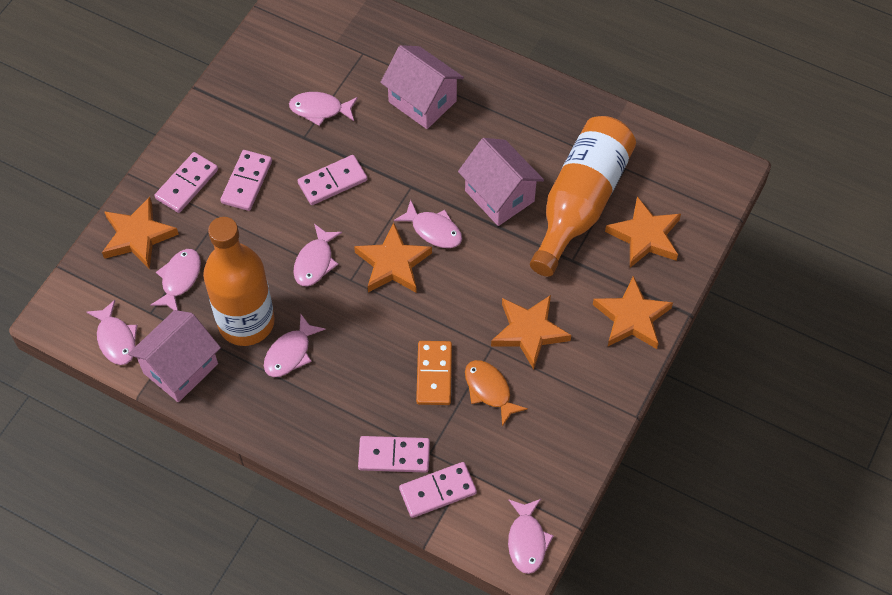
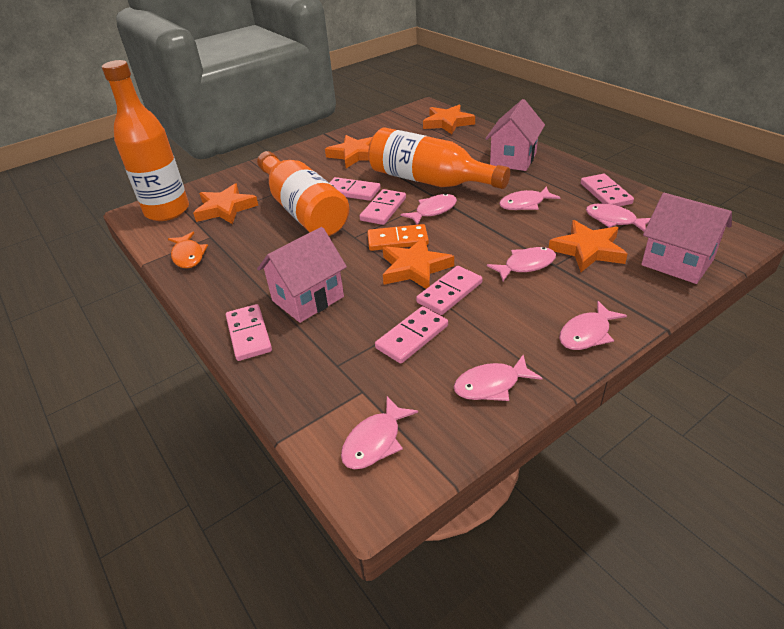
orange bottle: [203,217,275,346] [530,116,636,277] = 2 -> [102,60,189,221] [257,151,349,236] [368,127,510,189] = 3
pink domino: [154,152,218,213] [220,150,272,211] [298,155,367,205] [358,436,430,473] [399,462,477,518] = 5 -> [226,304,272,361] [329,177,381,201] [360,189,406,225] [375,306,448,364] [416,266,483,315] [581,174,634,206] = 6

